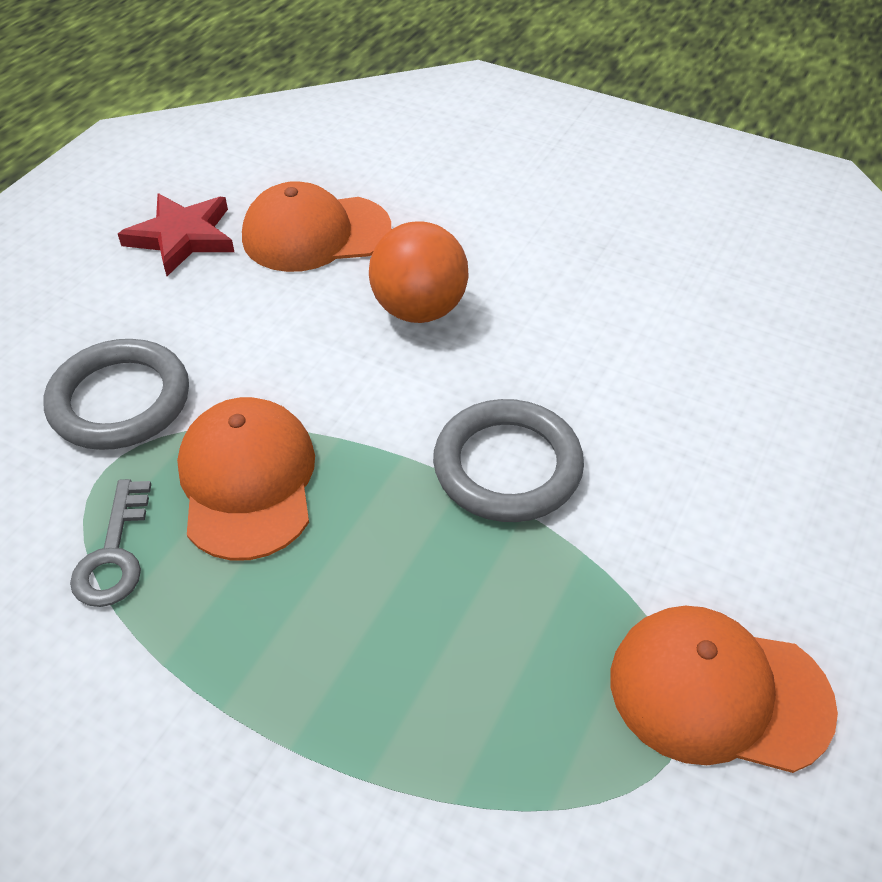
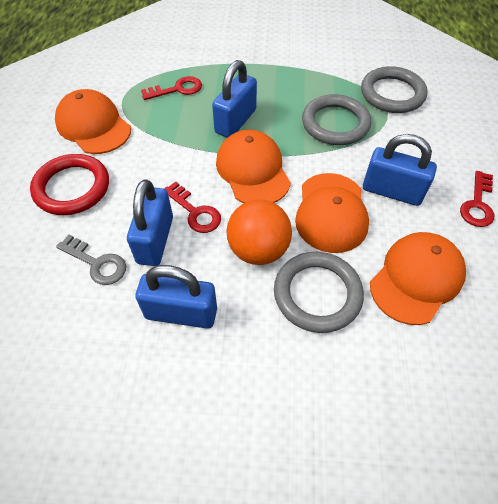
blue padlock: none = 0 -> [127,179,173,266] [135,265,217,329] [212,60,257,138] [363,134,437,206] = 4
grey ring: [44,339,189,450] [433,399,584,522] = 2 -> [274,252,364,333] [302,94,371,145] [361,66,427,113] = 3
orange cap: [177,397,315,561] [242,181,391,272] [610,606,838,773] = 3 -> [55,89,131,154] [216,130,291,203] [295,173,369,253] [370,232,466,325] = 4
red key: none = 0 -> [141,76,202,100] [164,181,221,233] [460,171,494,227] = 3
red ring: none = 0 -> [30,154,109,215] = 1
red star: [118,194,234,276] = 1 -> none = 0

